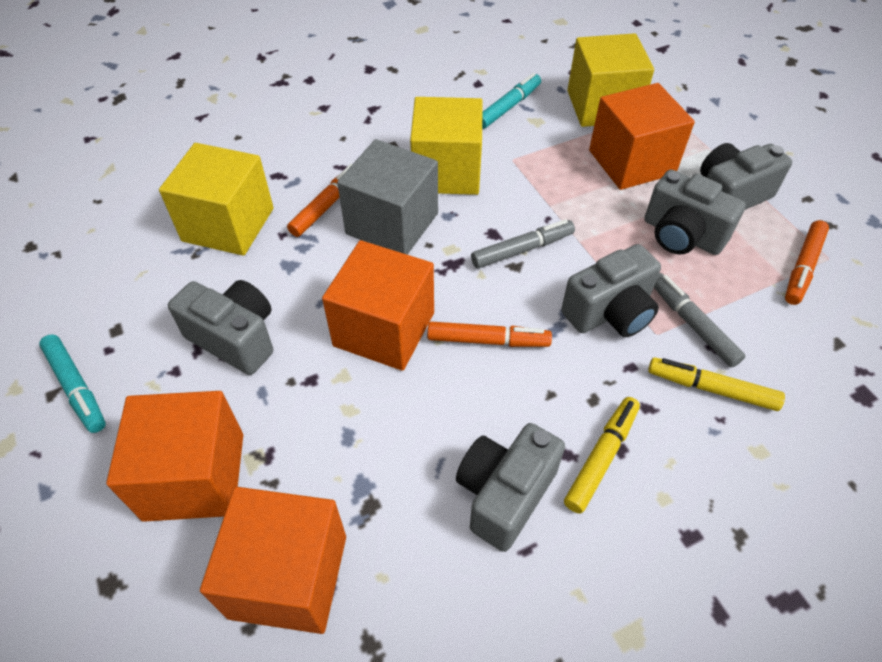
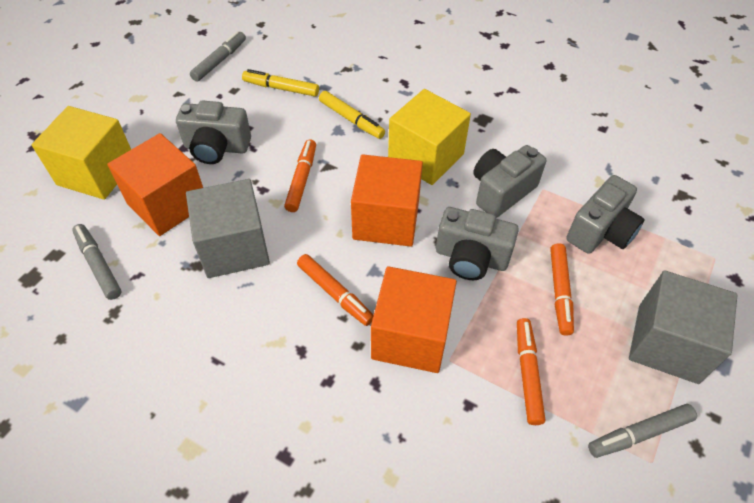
grey camera: [168,280,273,375] [456,423,565,552] [561,244,661,337] [644,169,746,255] [700,143,792,210] = 5 -> [176,101,251,164] [436,207,519,280] [473,145,546,218] [566,175,644,254] = 4
grey cube: [337,139,438,255] = 1 -> [186,179,270,278] [629,270,737,384] = 2
grey marker: [471,219,575,268] [654,273,745,367] = 2 -> [72,224,122,300] [190,31,246,82] [588,404,697,458] = 3
orange cube: [106,391,243,522] [200,487,346,634] [322,240,434,371] [589,83,695,190] = 4 -> [107,133,203,236] [351,154,423,247] [371,266,457,373] = 3
orange marker: [287,164,352,237] [427,322,552,347] [785,220,829,305] = 3 -> [284,139,316,212] [297,254,374,326] [517,318,545,425] [550,243,574,336] = 4
turquoise marker: [39,334,106,433] [482,73,541,129] = 2 -> none = 0
yellow cube: [159,143,274,256] [410,97,483,195] [568,33,654,127] = 3 -> [32,106,131,200] [388,89,471,185] = 2

